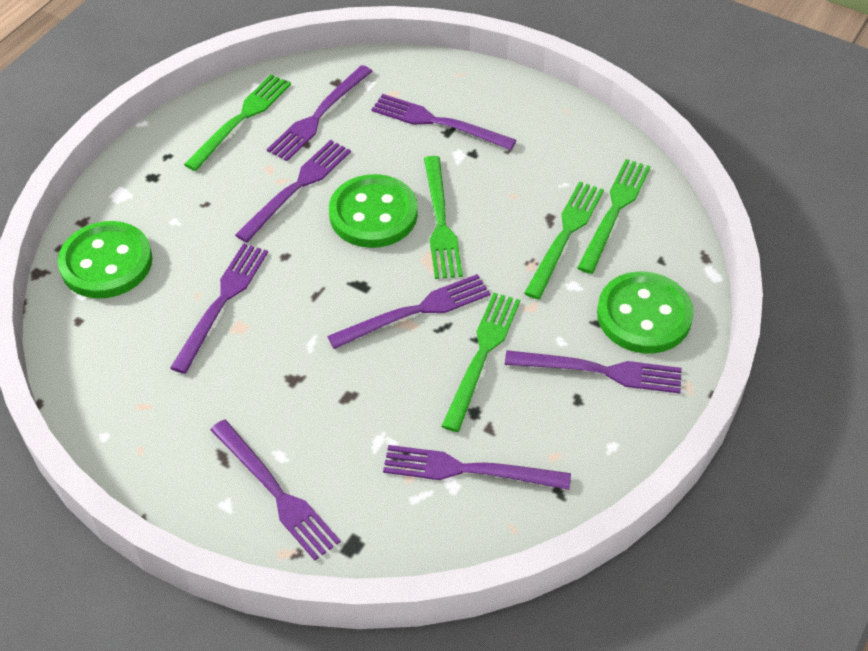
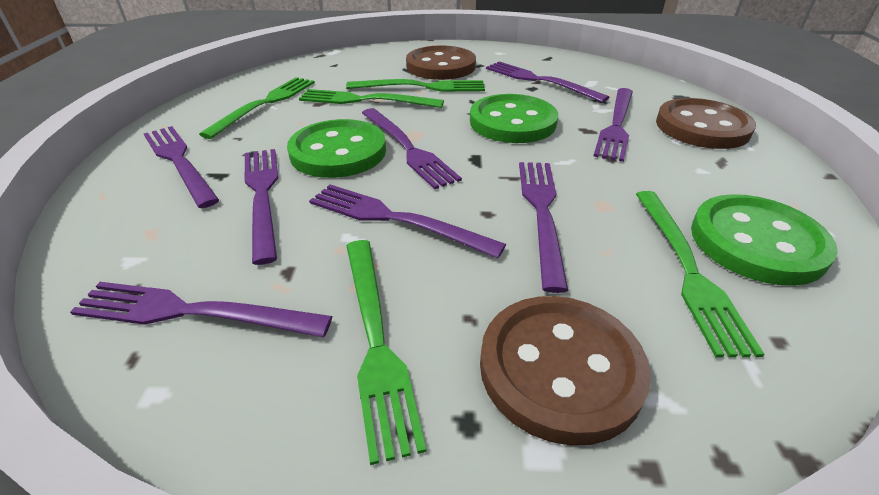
brown button: none = 0 -> [406,45,476,80] [480,296,651,446] [656,98,756,149] = 3

